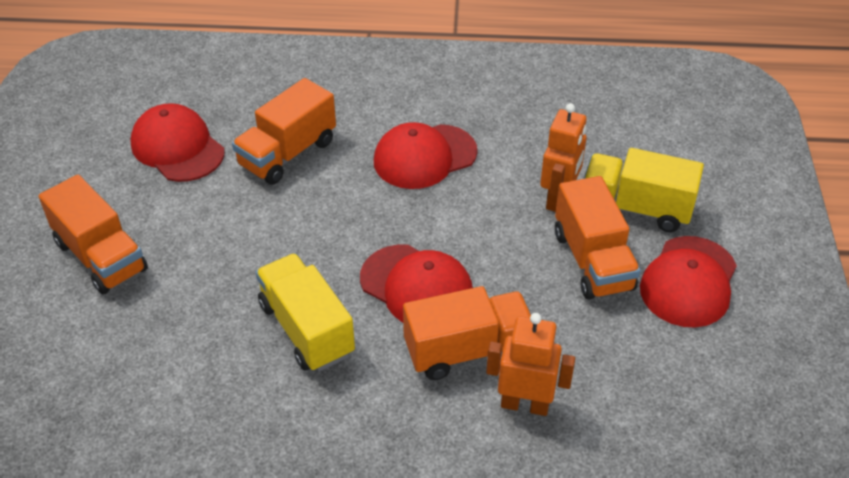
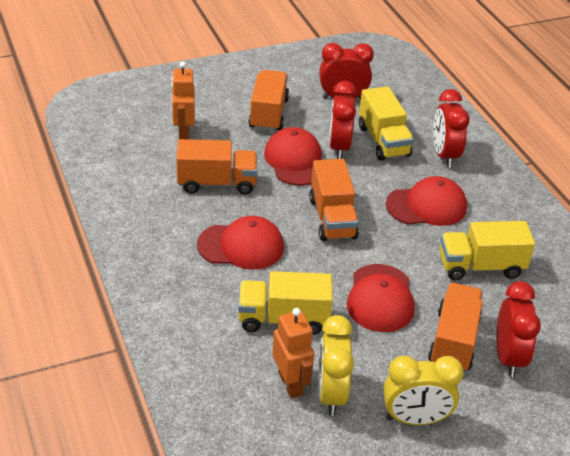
red clock: none = 0 -> [319,43,374,99] [329,81,356,159] [433,89,470,167] [496,281,541,377] = 4
yellow clock: none = 0 -> [318,315,354,416] [383,356,464,425] = 2
yellow truck: [256,253,355,372] [584,148,704,232] = 2 -> [238,271,333,335] [359,86,414,161] [440,221,535,280] = 3

